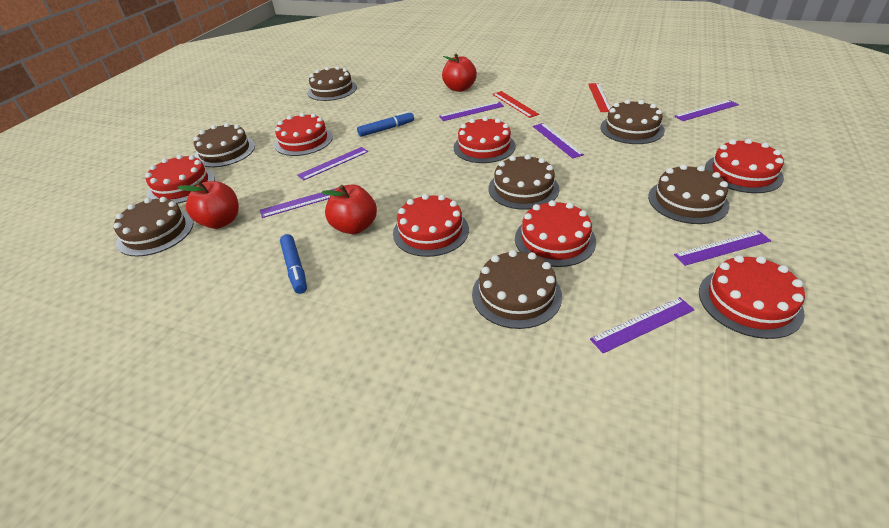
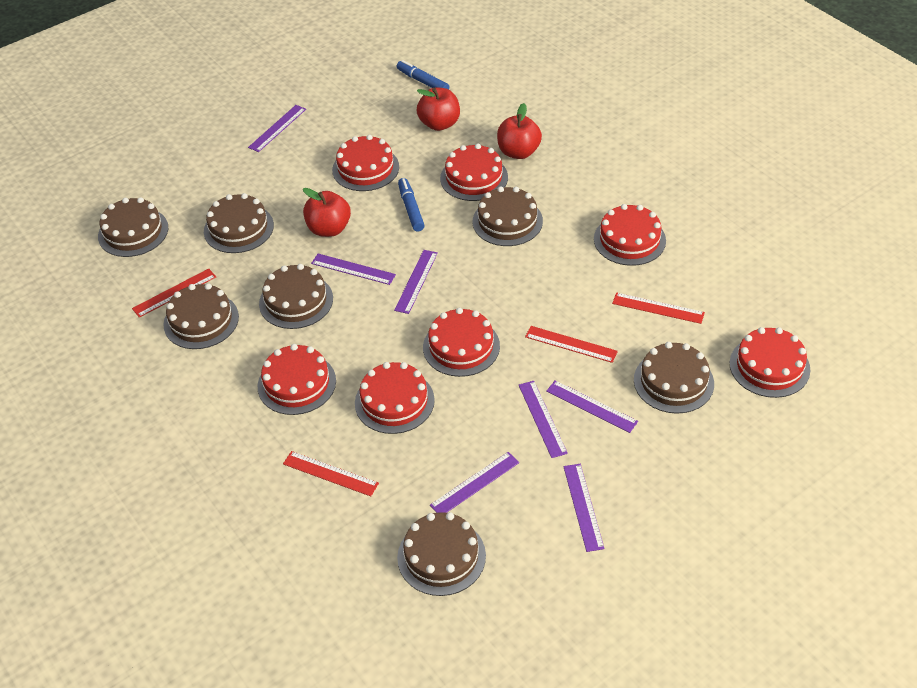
red ruler: [492,91,539,118] [588,83,611,112] = 2 -> [132,268,216,318] [283,451,379,496] [525,326,618,363] [612,292,705,324] = 4

